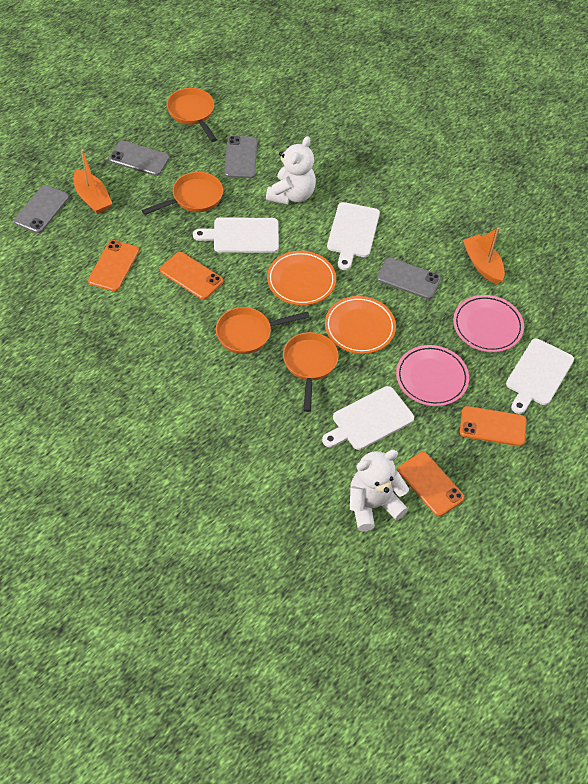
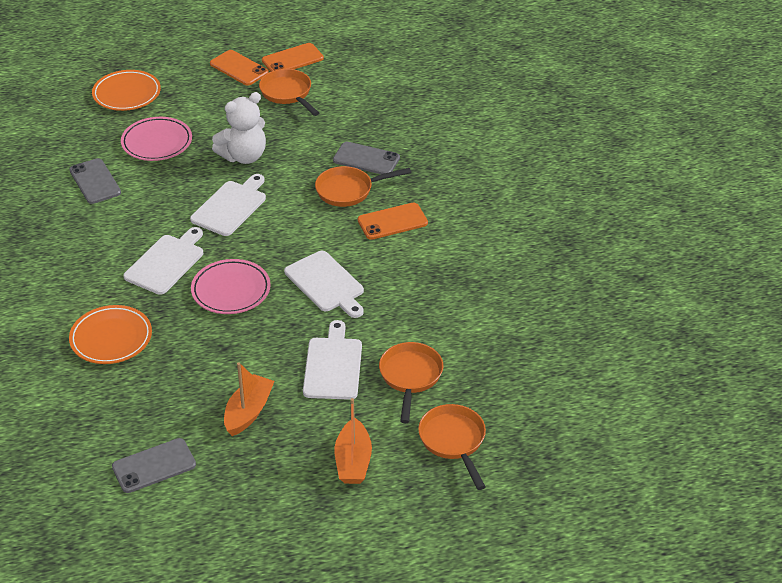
grey phone: [14,185,69,233] [109,141,169,176] [224,136,257,178] [377,257,441,299] = 4 -> [69,158,121,204] [112,438,196,493] [333,142,400,174] = 3
orange phone: [88,240,139,292] [160,252,223,300] [398,452,465,516] [460,406,526,446] = 4 -> [210,50,269,86] [262,43,324,72] [358,202,428,240] = 3
white teddy bear: [266,136,316,204] [350,450,409,531] = 2 -> [212,92,266,164] = 1

